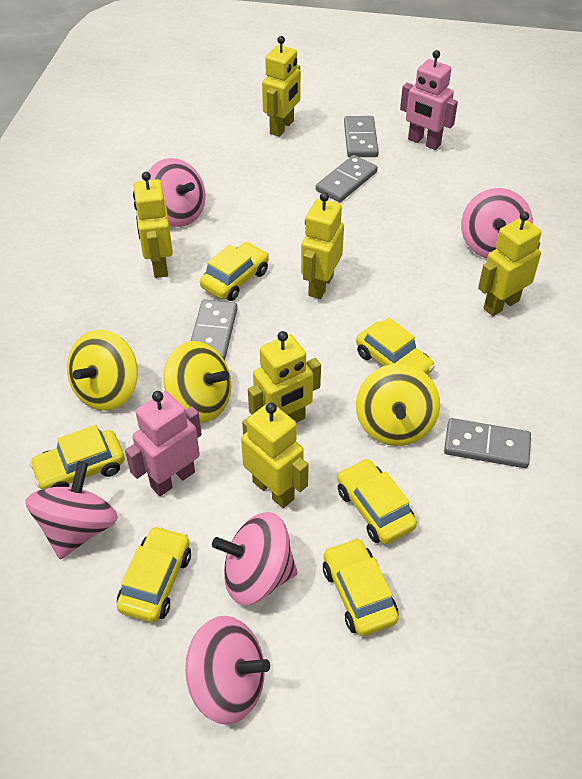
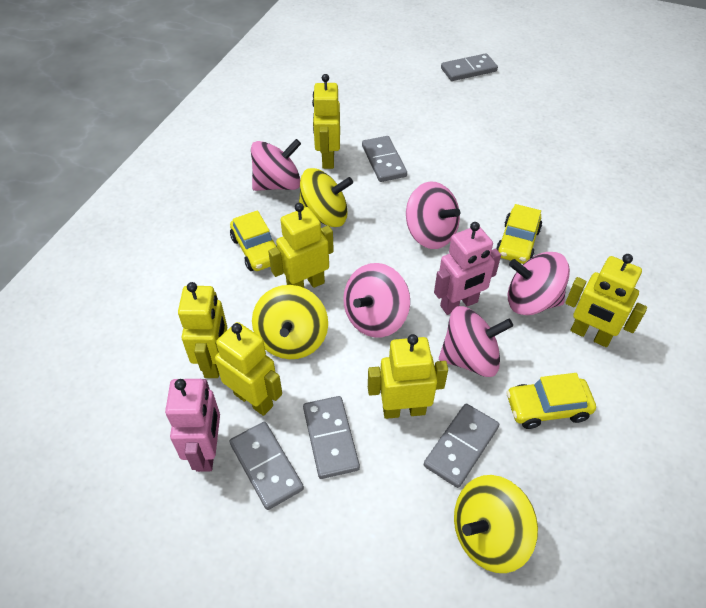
grey domino: [191,300,238,360] [316,155,378,202] [344,116,379,157] [444,418,531,468] = 4 -> [230,422,304,510] [303,396,360,479] [362,136,407,182] [424,404,499,488] [441,53,498,81] = 5
yellow car: [29,425,125,490] [116,526,191,623] [200,242,269,301] [323,538,399,636] [337,458,417,544] [356,317,435,375] = 6 -> [230,210,277,271] [496,204,542,264] [506,373,596,429] = 3

